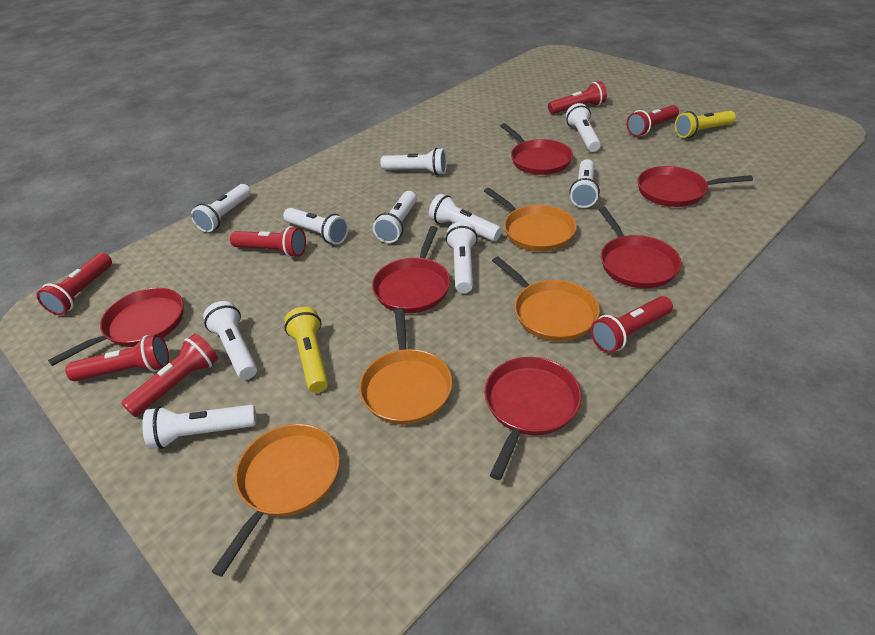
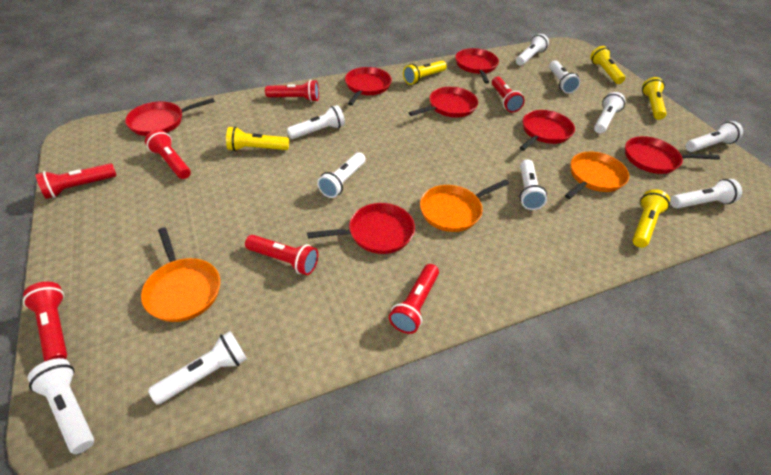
orange pan: [211,424,340,577] [359,307,452,425] [484,188,577,252] [492,257,600,341] = 4 -> [141,227,220,322] [420,179,509,232] [565,152,629,199] = 3
red pan: [48,288,184,366] [372,226,450,313] [484,357,581,480] [501,123,573,175] [598,207,682,288] [638,166,753,207] = 6 -> [125,98,215,136] [307,203,415,254] [345,67,392,105] [409,87,478,118] [455,48,499,84] [519,110,575,151] [625,136,720,174] = 7
yellow flashlight: [284,307,328,393] [675,111,736,138] = 2 -> [226,126,289,151] [403,60,447,85] [590,46,625,84] [632,189,670,248] [642,77,667,120] = 5

